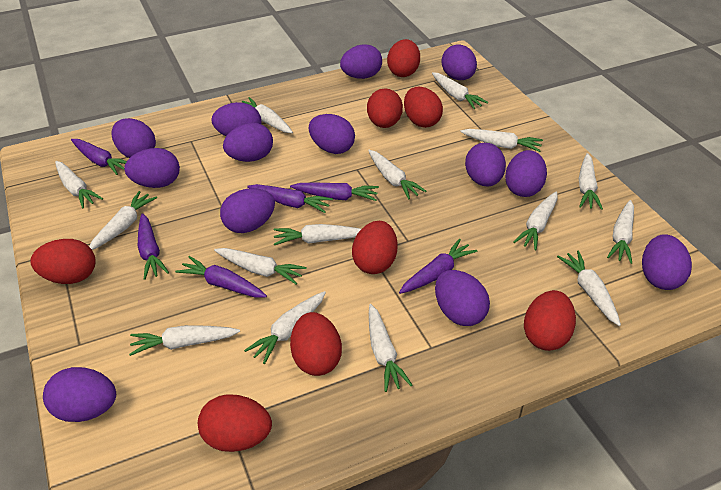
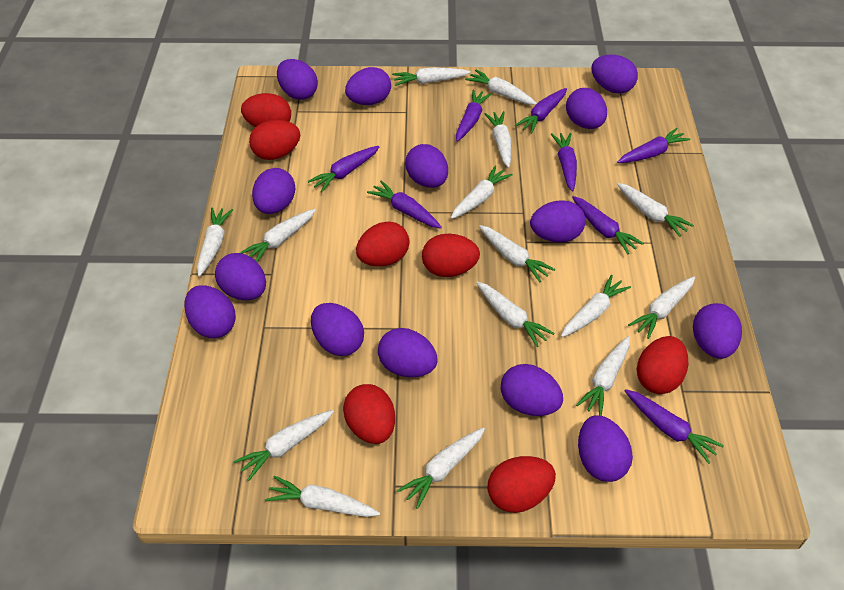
purple carrot: [71,139,127,175] [138,213,169,280] [175,256,267,298] [247,184,333,213] [290,183,379,201] [399,239,477,294] = 6 -> [308,146,380,192] [367,181,442,228] [456,89,492,142] [514,88,567,134] [551,133,577,192] [572,196,644,254] [617,128,690,163] [625,389,724,464] = 8
purple egg: [43,367,116,422] [111,118,156,158] [124,148,180,188] [211,102,262,136] [220,188,275,233] [223,123,273,162] [309,114,355,154] [340,44,382,79] [435,270,490,326] [442,44,477,80] [465,143,506,186] [505,150,547,197] [642,234,692,290] = 13 -> [184,285,236,338] [215,253,266,300] [252,168,295,214] [277,59,318,100] [311,303,364,356] [345,67,391,105] [378,328,438,377] [405,144,448,188] [501,364,563,416] [530,200,586,243] [566,88,607,129] [578,415,633,482] [591,55,638,94] [693,303,742,359] = 14
red egg: [30,239,96,284] [198,394,272,452] [290,312,342,376] [352,221,398,274] [367,89,403,128] [387,39,420,77] [404,87,443,128] [524,290,576,351] = 8 -> [241,93,291,127] [249,120,300,160] [343,384,395,444] [356,222,410,266] [422,234,480,277] [487,456,556,513] [637,336,688,394] = 7

